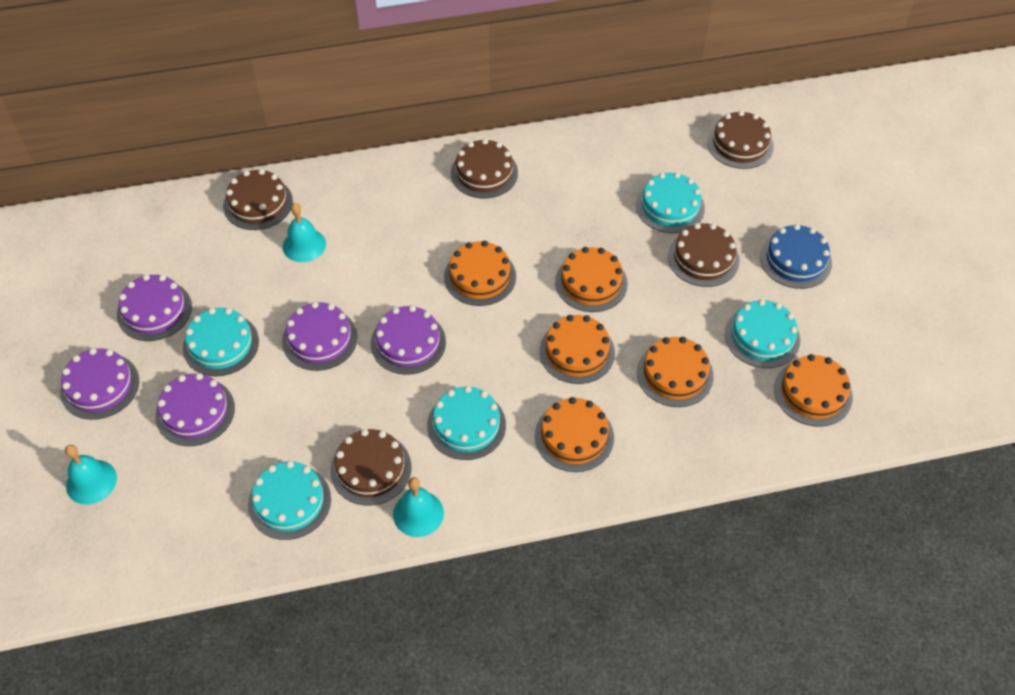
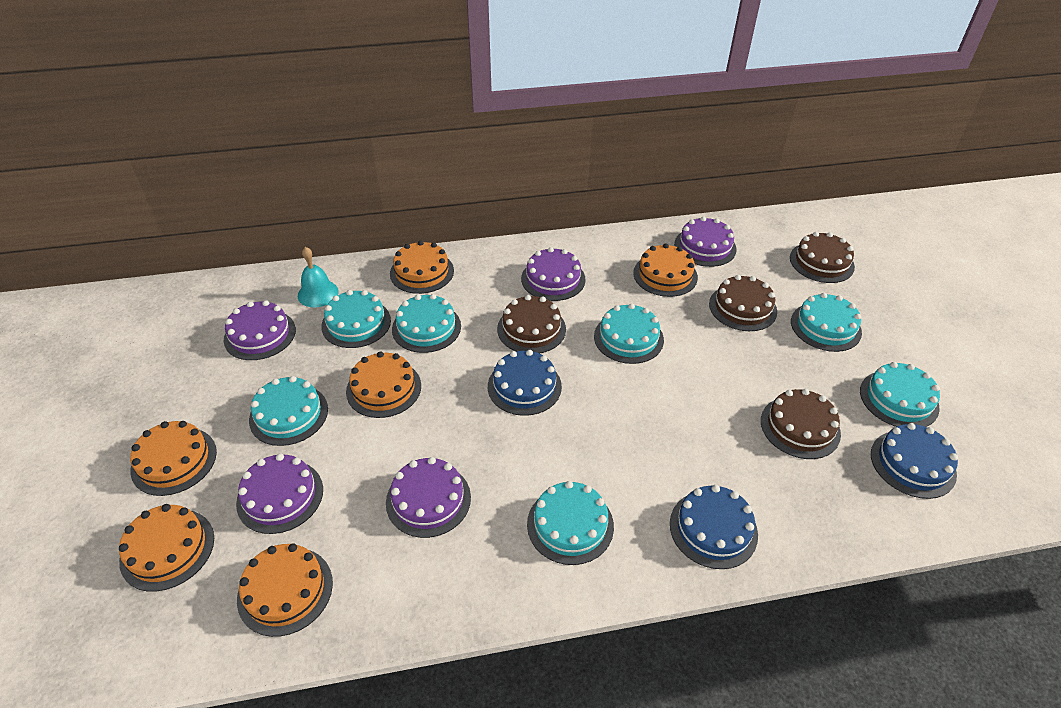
blue cake: [760,224,832,289] = 1 -> [488,350,562,416] [670,485,758,569] [871,423,958,499] = 3
brown cake: [223,169,293,230] [330,429,412,506] [451,139,518,198] [668,223,740,287] [707,110,774,169] = 5 -> [497,295,566,354] [709,275,777,331] [761,389,841,459] [790,232,855,283] = 4
turquoise bell: [65,445,117,505] [283,203,326,262] [393,477,444,537] = 3 -> [298,247,339,307] = 1
turquoise cake: [183,308,259,376] [248,461,331,540] [427,386,506,460] [636,172,705,233] [725,299,800,368] = 5 -> [249,376,328,446] [321,290,391,348] [392,294,461,353] [527,481,614,565] [594,303,664,364] [791,293,862,352] [860,362,940,427] = 7

